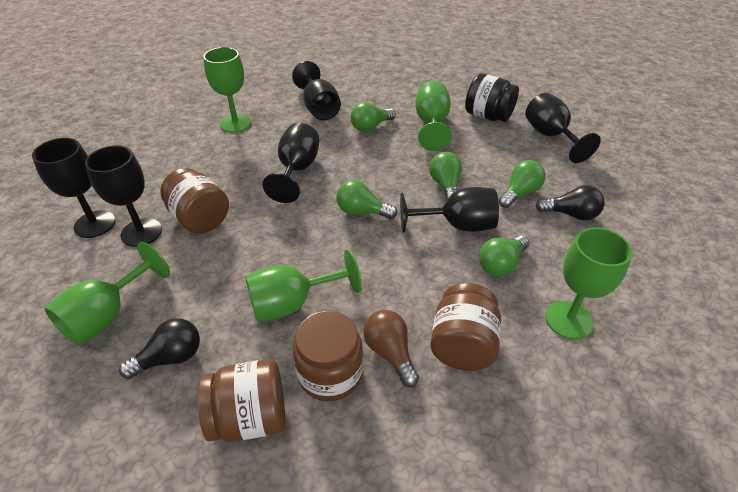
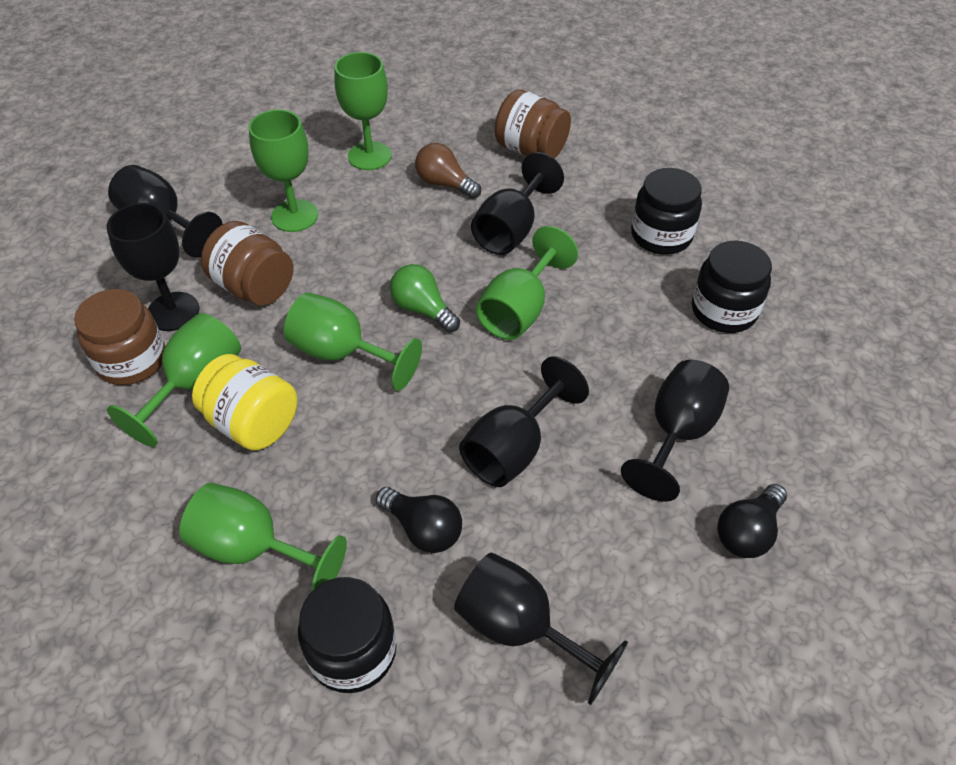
black jar: [465,73,519,122] = 1 -> [298,577,397,693] [631,168,702,255] [692,241,772,333] = 3
brown jar: [160,168,229,234] [197,359,285,442] [293,311,363,401] [430,283,501,371] = 4 -> [74,289,165,385] [201,221,293,306] [495,89,571,159] = 3
green goblet: [44,242,170,346] [203,47,251,133] [245,249,362,322] [415,81,452,151] [545,227,632,340] = 5 -> [107,313,241,447] [179,483,347,592] [249,109,318,232] [284,292,422,391] [334,52,392,170] [476,226,578,340] = 6
green light bulb: [336,180,397,219] [351,102,396,132] [429,152,462,201] [479,236,529,276] [499,160,546,208] = 5 -> [390,264,460,333] = 1
yellow jar: none = 0 -> [192,354,297,450] = 1

